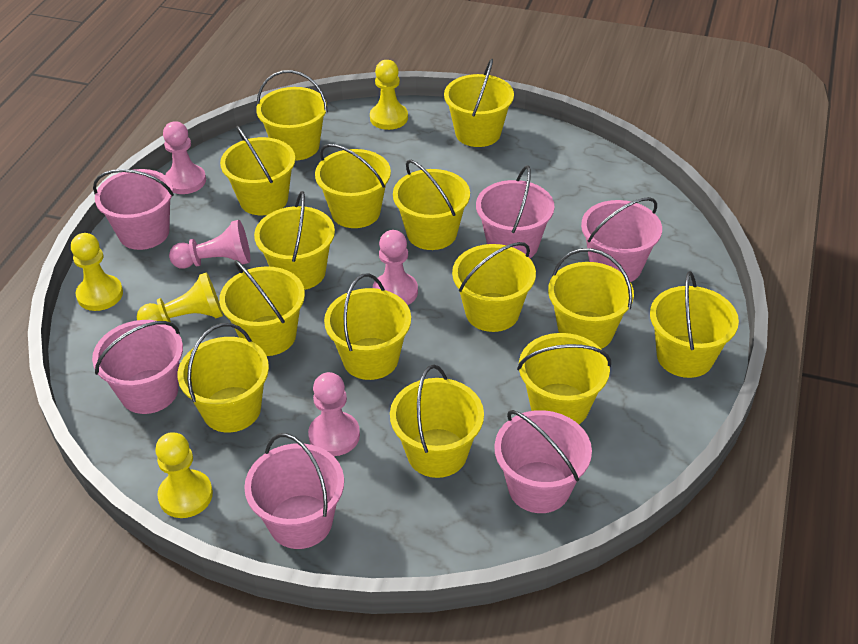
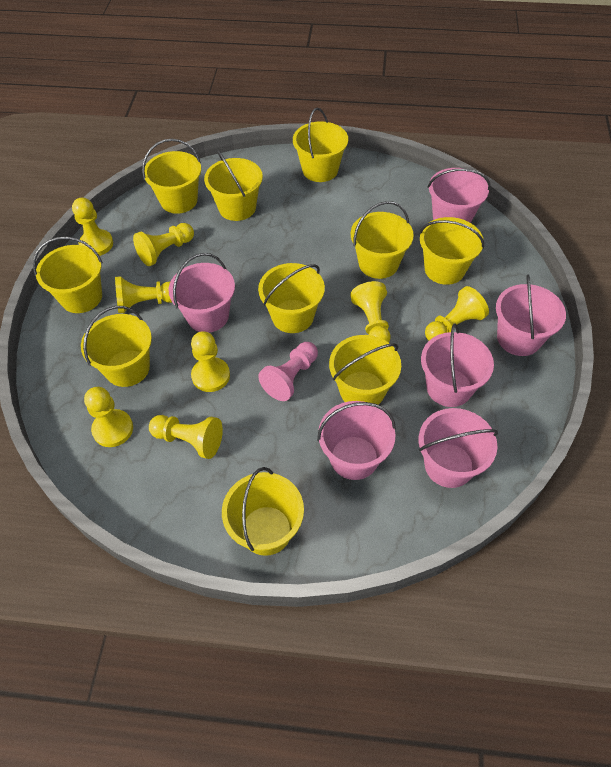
pink pawn: [163,121,206,194] [169,220,250,269] [308,372,360,456] [373,230,418,305] = 4 -> [258,342,318,401] = 1
yellow bucket: [177,323,269,433] [219,260,305,356] [220,126,296,215] [254,191,335,290] [256,70,328,161] [315,144,391,228] [324,274,411,380] [390,365,484,478] [393,160,470,250] [444,58,514,147] [452,242,536,332] [517,333,611,424] [548,248,634,349] [650,271,739,378] = 14 -> [33,236,103,313] [81,306,152,387] [142,139,201,214] [204,149,263,221] [222,467,304,556] [258,263,325,333] [293,108,348,182] [329,335,401,405] [351,201,414,279] [419,217,484,285] = 10
yellow pawn: [71,233,123,311] [137,272,223,322] [155,432,213,518] [370,60,408,130] = 4 -> [72,197,113,256] [84,387,133,447] [115,276,172,313] [133,223,194,266] [149,415,223,459] [191,331,230,392] [350,281,390,343] [425,286,489,340] = 8

